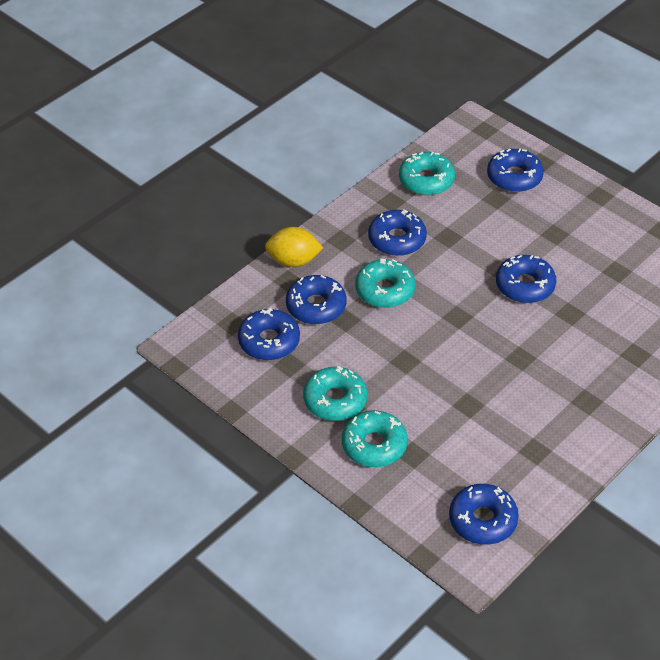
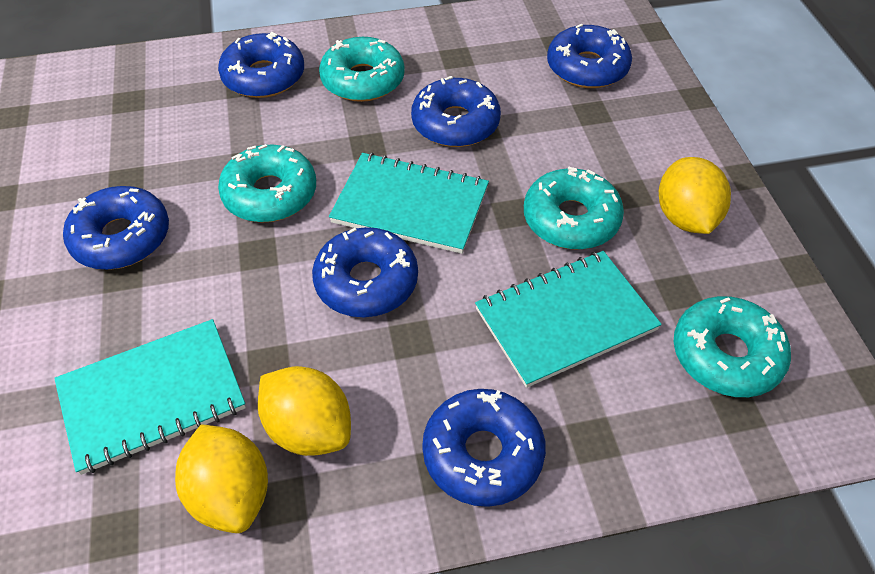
turquoise notebook: none = 0 -> [54,319,246,475] [329,152,489,254] [475,251,662,388] = 3
yellow lemon: [265,227,323,267] = 1 -> [175,424,268,533] [258,366,351,456] [659,157,731,234] = 3

